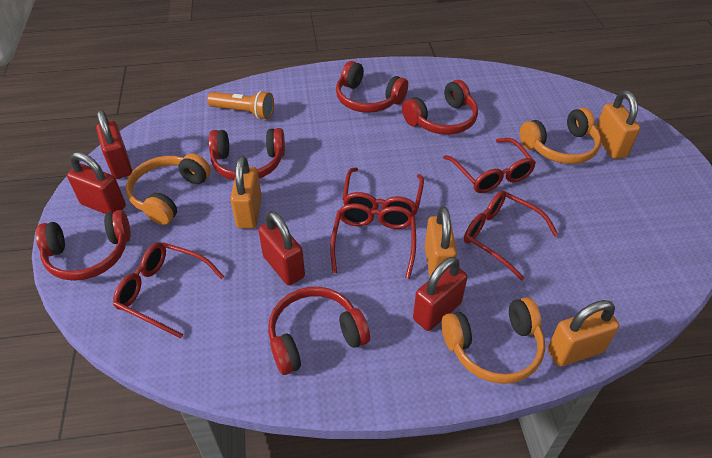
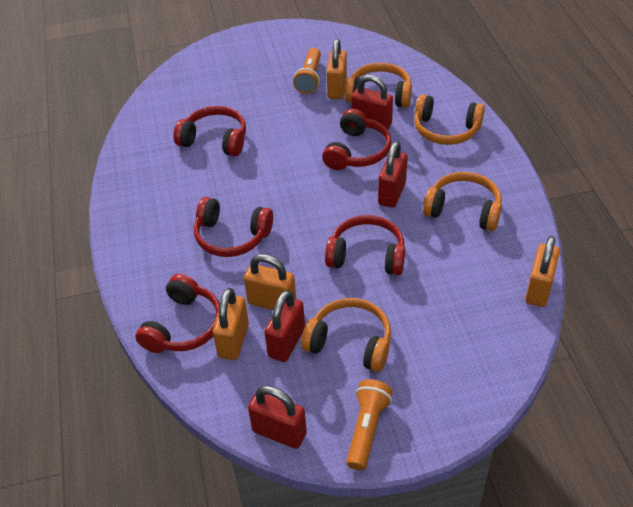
orange flashlight: [207,91,274,120] = 1 -> [293,48,321,94] [346,379,393,470] = 2
orange headphones: [126,153,211,225] [441,297,545,384] [520,108,601,164] = 3 -> [301,298,391,372] [345,63,412,108] [414,94,485,145] [423,172,502,231] = 4
red glasses: [113,242,224,338] [330,203,416,279] [342,167,424,215] [443,138,536,193] [464,191,558,281] = 5 -> none = 0

